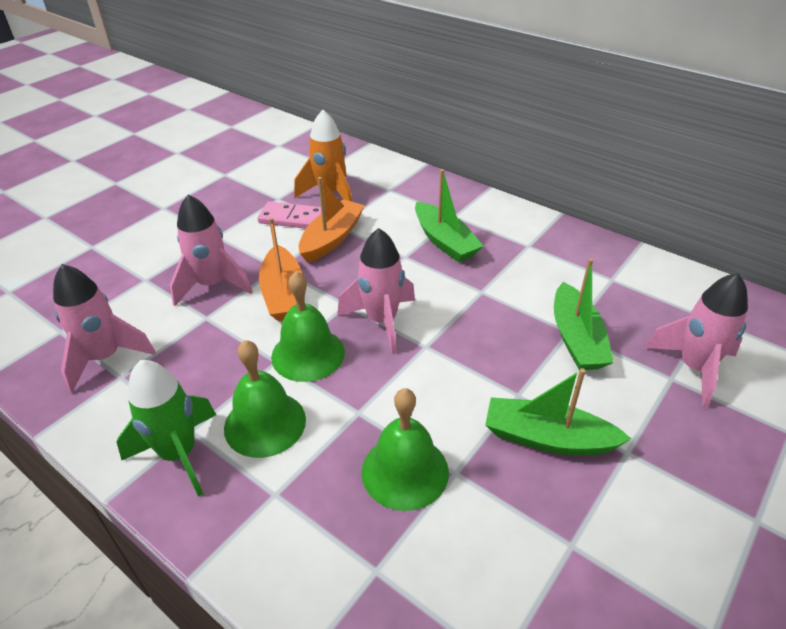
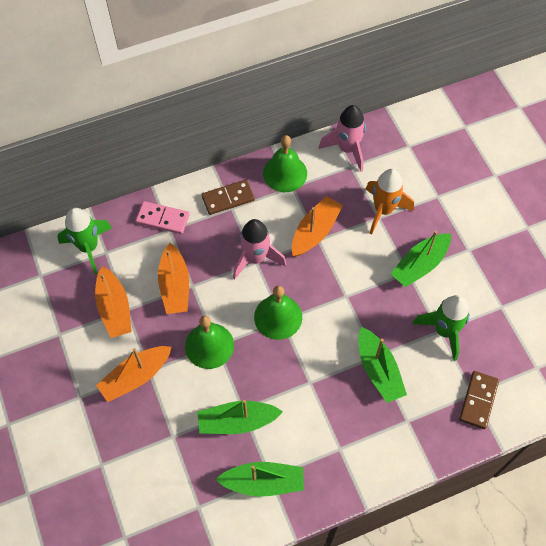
brown domino: none = 0 -> [202,180,255,215] [459,371,499,429] = 2
green boat: [415,169,483,263] [485,368,631,455] [554,258,614,370] = 3 -> [197,400,283,434] [215,462,304,497] [359,327,407,403] [391,231,451,287] = 4
green rocket: [117,360,216,497] = 1 -> [57,208,112,274] [412,295,470,361] = 2
orange boat: [259,217,302,321] [299,177,365,263] = 2 -> [95,266,132,338] [96,346,172,402] [158,243,189,314] [292,196,343,257] = 4
pink rocket: [53,264,156,393] [170,194,253,306] [337,228,415,354] [645,273,748,408] = 4 -> [233,219,286,279] [319,105,366,172] = 2

